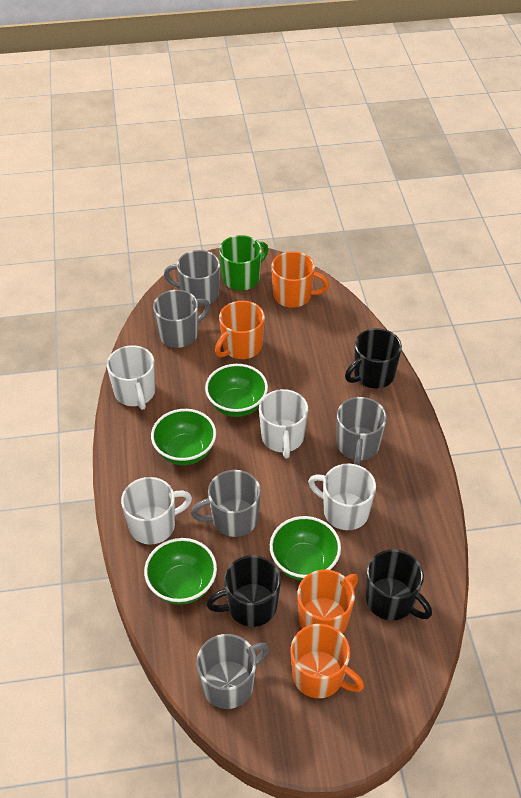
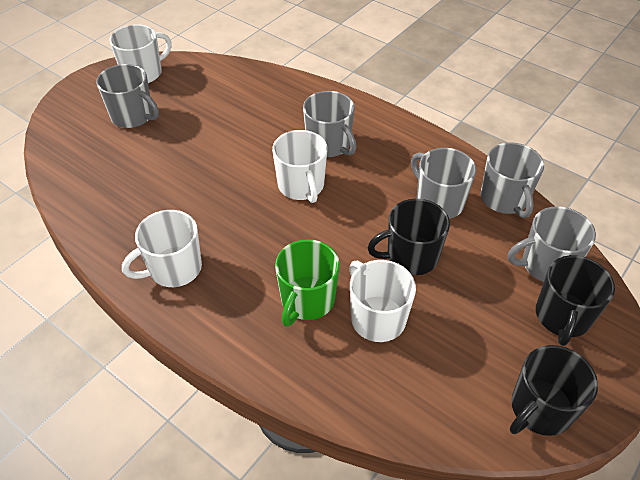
green bowl: [144,538,217,605] [151,409,216,465] [205,364,268,417] [270,516,341,581] = 4 -> none = 0
orange mug: [215,301,265,359] [271,251,329,308] [290,624,364,698] [297,570,358,634] = 4 -> none = 0

